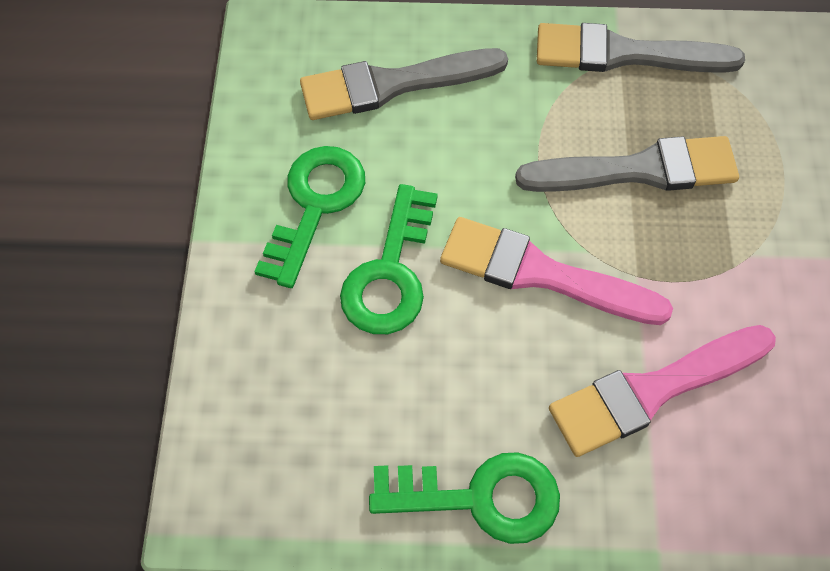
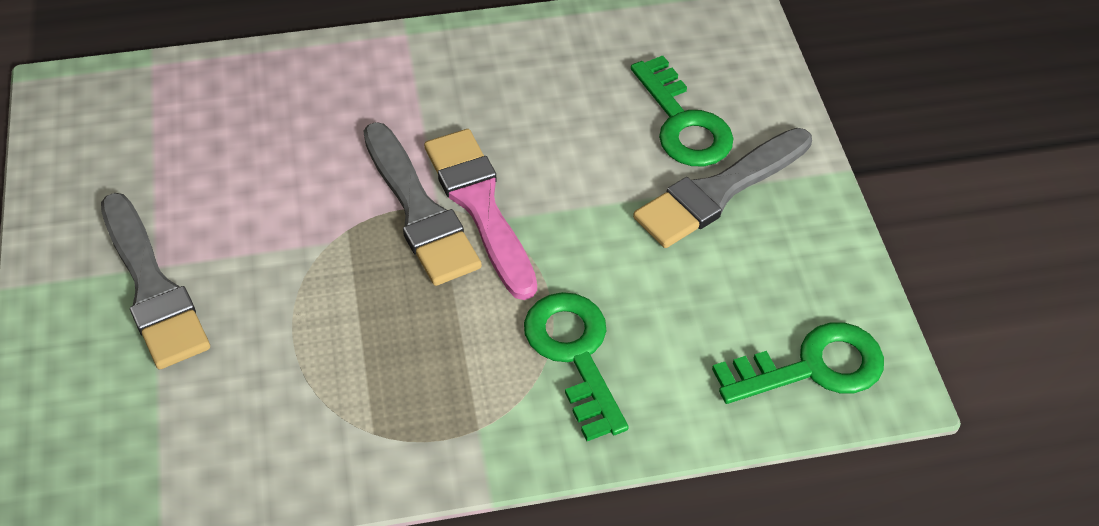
pink brush: [440,217,673,325] [549,325,776,457] = 2 -> [424,129,537,300] = 1

